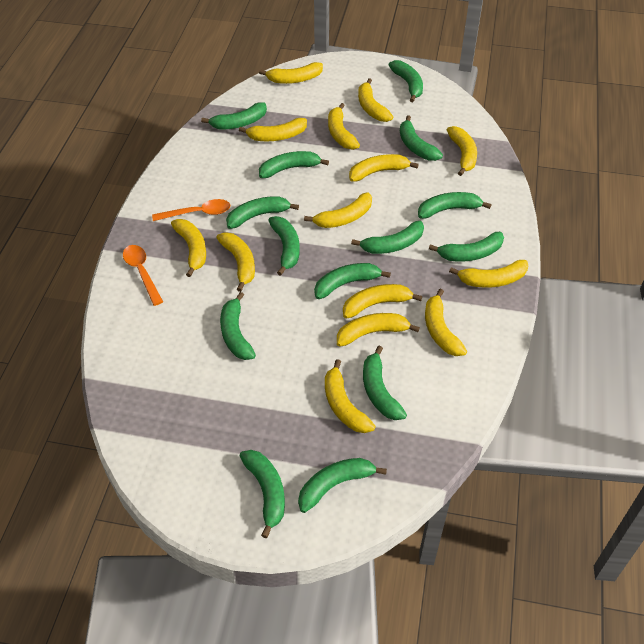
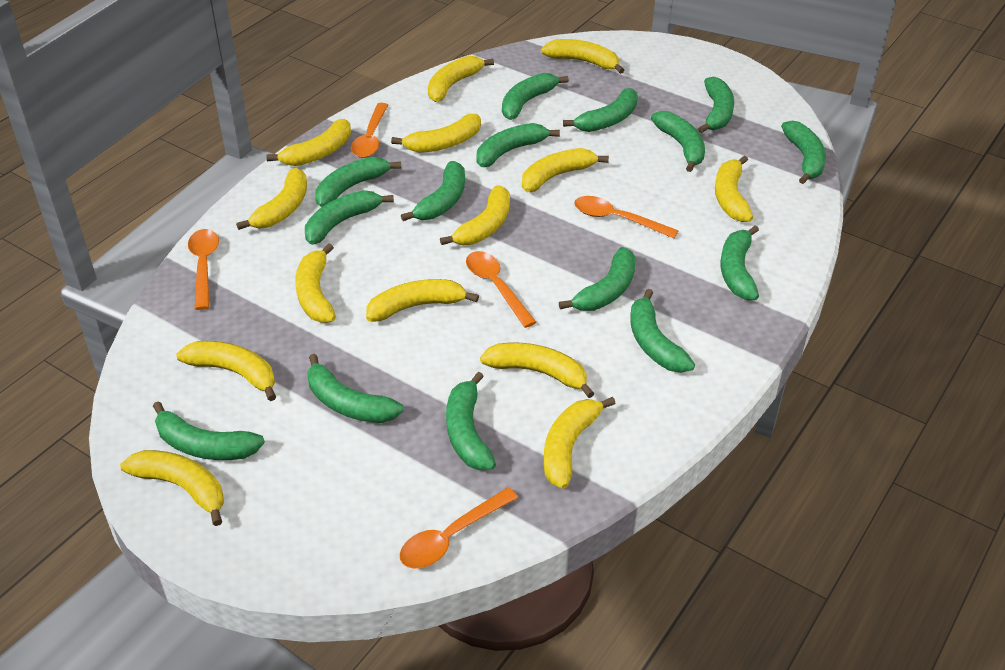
green banana: [201,102,267,129] [220,292,256,360] [226,196,299,229] [240,450,285,538] [259,151,329,178] [268,216,300,276] [298,458,387,513] [314,263,391,299] [351,221,424,254] [363,346,407,420] [389,60,423,102] [400,115,443,161] [418,192,491,219] [429,232,504,261] = 14 -> [153,401,265,460] [305,190,394,245] [307,354,404,423] [315,157,401,207] [401,161,465,221] [446,372,496,470] [476,123,560,167] [502,73,569,120] [559,247,636,311] [563,88,638,132] [630,289,695,373] [651,111,705,172] [698,77,734,133] [721,225,759,300] [781,121,826,184] = 15
orange spoon: [123,245,163,306] [152,199,230,221] = 2 -> [188,229,219,310] [351,103,388,158] [400,487,518,569] [466,251,537,328] [574,196,679,238] = 5

